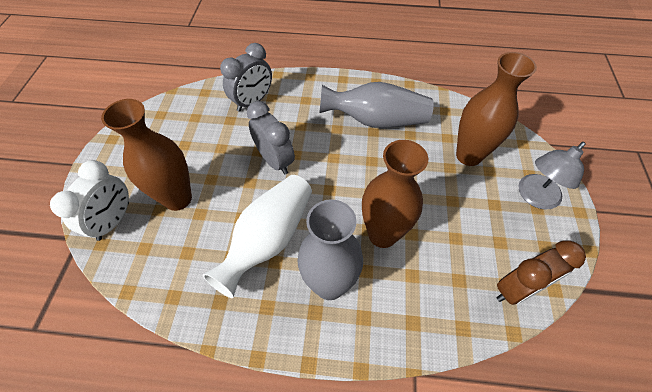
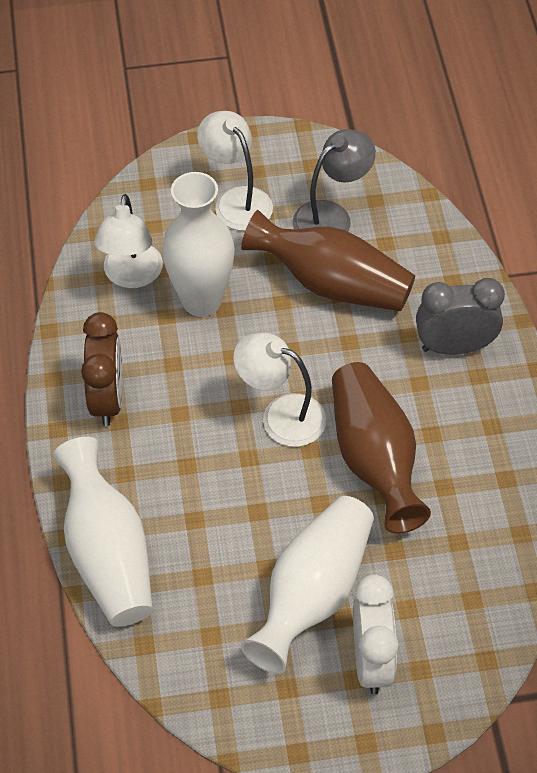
brown vase: [101,99,192,211] [362,140,428,248] [456,52,537,166] = 3 -> [241,210,415,311] [332,362,431,534] = 2
grey clock: [220,43,272,112] [247,101,295,175] = 2 -> [416,278,505,355] = 1
grey vase: [297,199,363,300] [319,82,434,128] = 2 -> none = 0
white lamp: none = 0 -> [94,194,163,288] [197,111,273,231] [233,333,326,447] = 3
white vase: [203,175,312,298] = 1 -> [53,437,153,627] [162,172,235,317] [241,496,374,674] = 3

